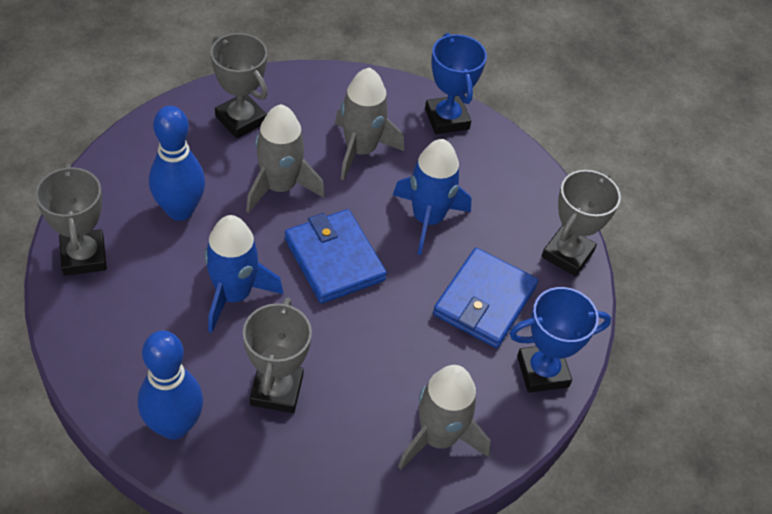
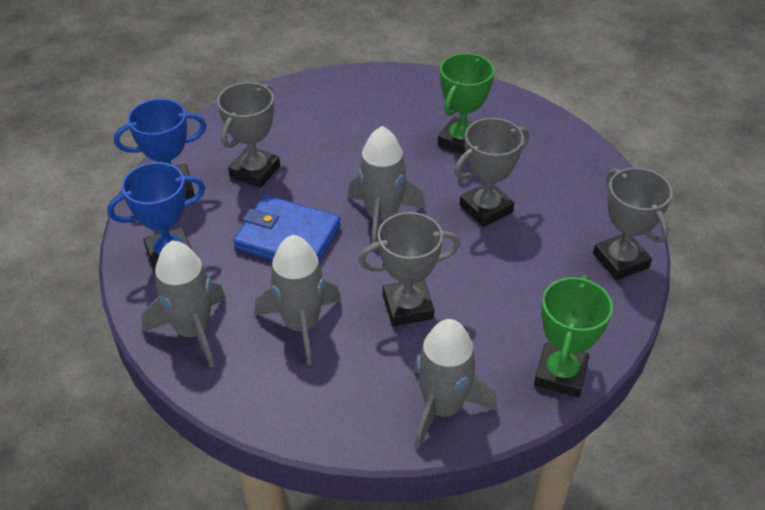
blue bowling pin: [138,331,203,440] [149,106,205,221] = 2 -> none = 0
blue rocket: [204,215,283,333] [393,139,472,255] = 2 -> none = 0
blue wallet: [285,209,387,303] [433,248,538,348] = 2 -> [233,195,341,261] = 1
green trophy: none = 0 -> [438,53,494,154] [534,275,613,397] = 2
grey rocket: [246,104,325,213] [335,68,404,181] [398,365,491,470] = 3 -> [141,241,226,368] [254,235,341,366] [348,126,425,250] [413,319,497,450] = 4

